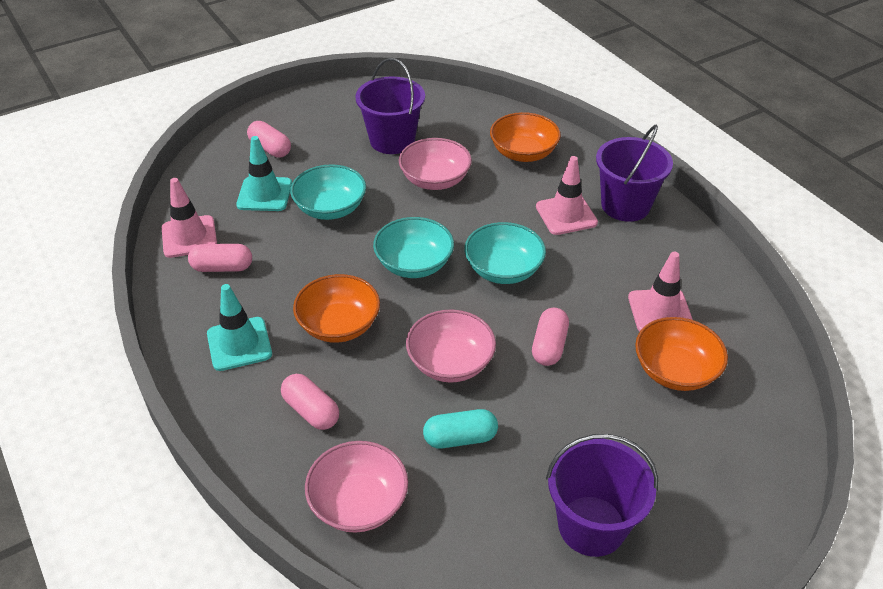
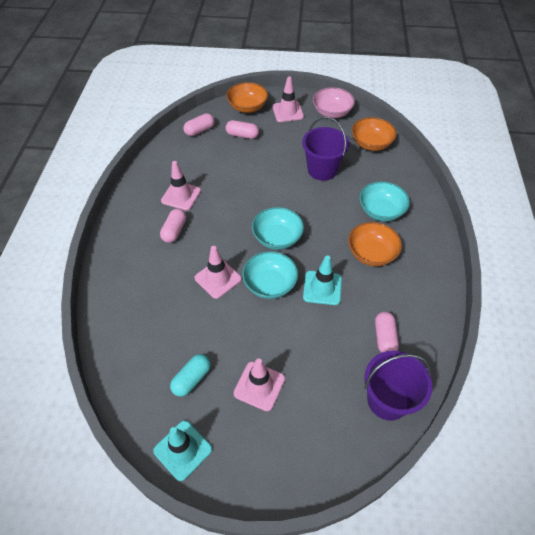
pink bowl: [305,441,408,533] [399,138,472,190] [406,310,496,383] = 3 -> [313,87,355,118] = 1
pink traffic cone: [162,178,217,258] [536,156,598,235] [628,252,693,331] = 3 -> [161,161,201,210] [195,246,242,299] [233,359,285,411] [272,76,304,122] = 4
purple bucket: [355,58,425,154] [546,434,658,557] [596,125,673,222] = 3 -> [302,117,350,181] [364,351,432,421] = 2

